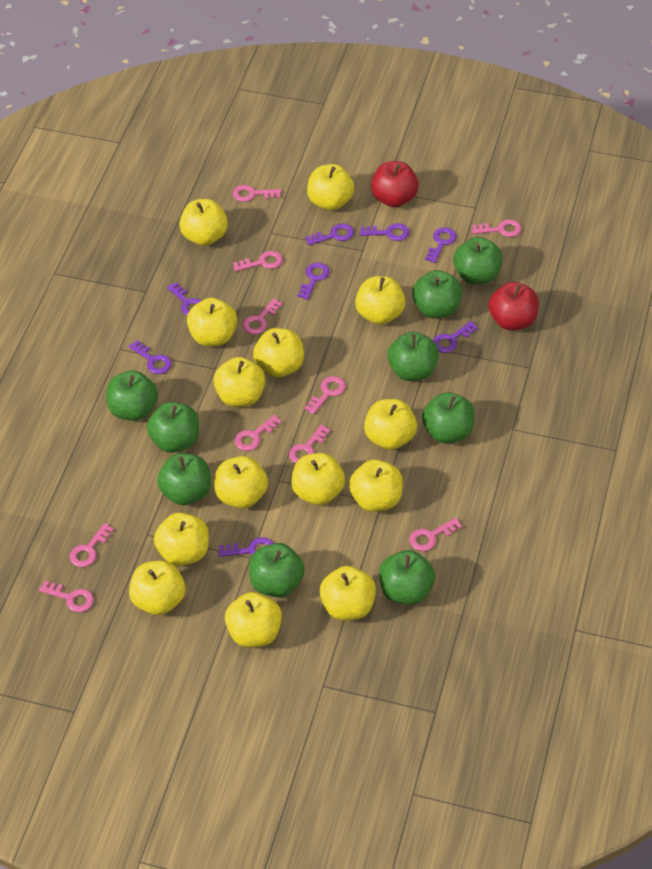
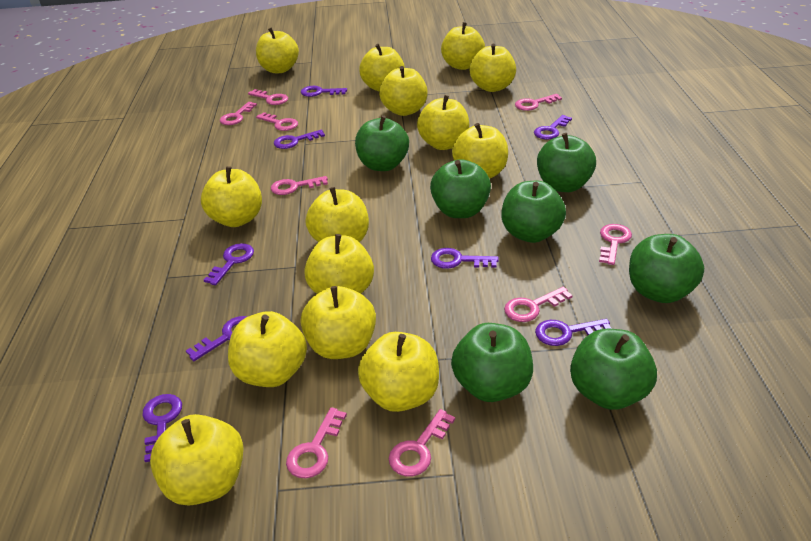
green apple: [106,371,158,421] [147,402,199,453] [157,453,211,505] [249,543,305,597] [379,550,435,605] [388,332,439,381] [412,270,462,318] [422,392,475,443] [453,237,502,285] = 9 -> [355,115,409,171] [430,159,491,218] [451,323,533,402] [501,181,566,243] [537,133,596,192] [570,329,657,410] [629,234,704,303] = 7
pink key: [39,580,94,612] [70,523,114,567] [233,185,281,202] [233,251,283,272] [234,415,282,451] [242,298,282,334] [289,425,330,464] [304,376,346,414] [409,518,462,551] [472,219,521,237] = 10 -> [220,102,257,125] [248,89,288,105] [256,112,298,131] [271,176,328,195] [286,407,347,479] [389,409,455,476] [504,287,572,322] [515,94,562,111] [599,224,632,265] = 9
red apple: [371,161,419,207] [489,282,539,330] = 2 -> none = 0

